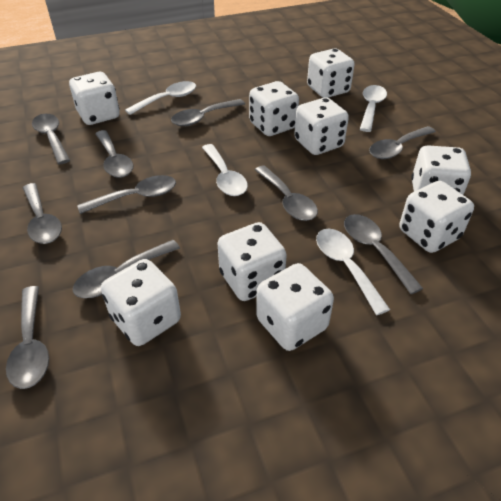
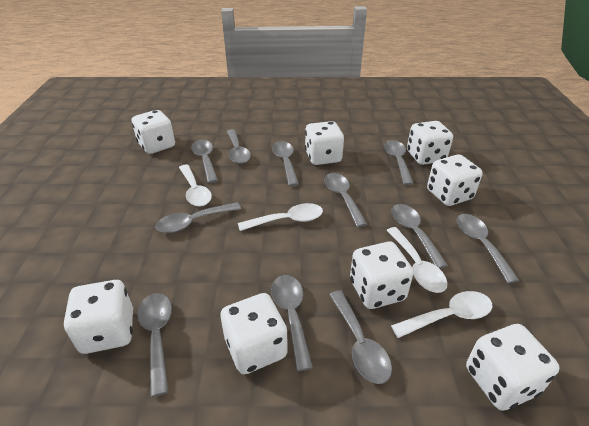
grey spoon: [6,286,49,389] [23,183,62,244] [32,114,70,164] [72,240,180,298] [77,175,176,214] [95,130,133,178] [171,99,245,126] [255,165,318,221] [344,214,423,294] [369,126,436,159] = 10 -> [138,293,172,397] [155,202,241,233] [191,140,218,183] [226,129,251,164] [271,275,313,371] [272,141,299,186] [324,173,367,227] [329,290,392,384] [384,140,414,185] [391,204,448,269] [457,214,520,284] = 11
white dice: [69,72,120,125] [101,259,181,346] [217,222,287,301] [249,81,299,136] [256,263,334,351] [294,97,349,155] [307,49,355,98] [399,181,474,253] [411,145,471,195] = 9 -> [64,280,133,354] [132,110,175,154] [221,293,288,374] [305,121,344,165] [350,242,414,309] [407,121,453,165] [427,154,483,206] [466,324,560,411] = 8

